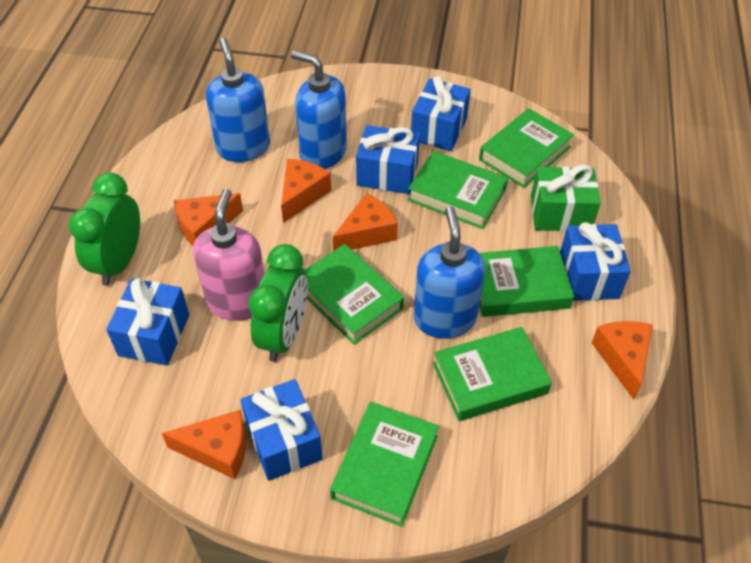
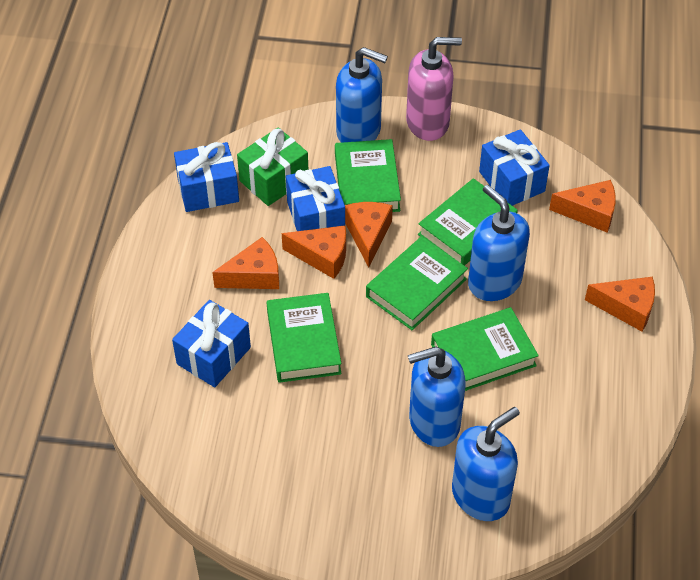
blue gift: [106,278,189,366] [240,379,323,481] [356,125,420,194] [411,76,471,151] [560,222,631,301] = 5 -> [172,300,251,387] [174,142,239,212] [286,166,345,231] [479,129,550,206] = 4
blue soap dispenser: [206,38,270,162] [291,50,347,169] [414,206,486,339] = 3 -> [336,47,388,143] [408,347,466,447] [452,407,520,521] [468,185,530,301] = 4
green book: [305,244,404,345] [330,402,439,527] [408,151,508,229] [433,327,552,421] [479,108,574,188] [479,246,574,317] = 6 -> [267,293,342,383] [335,139,401,212] [366,236,468,330] [418,178,517,266] [431,307,539,391] = 5
green clock: [69,172,140,286] [248,244,308,362] = 2 -> none = 0

